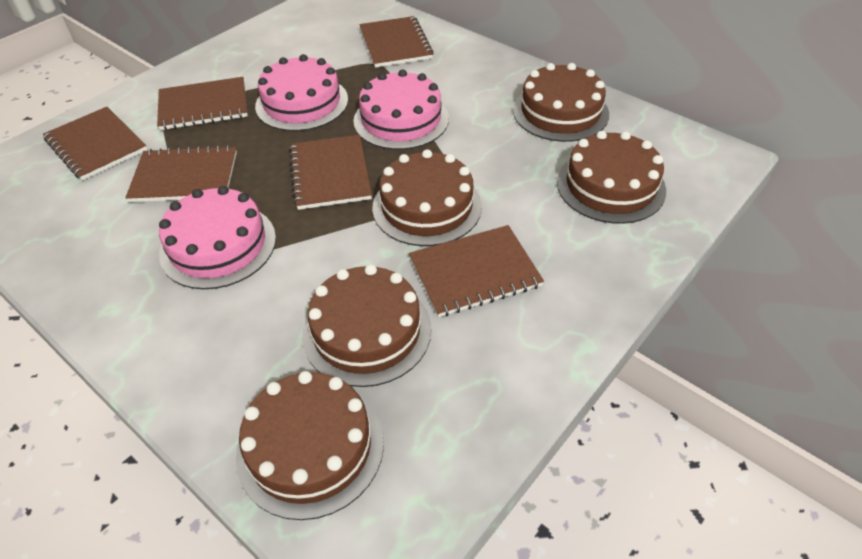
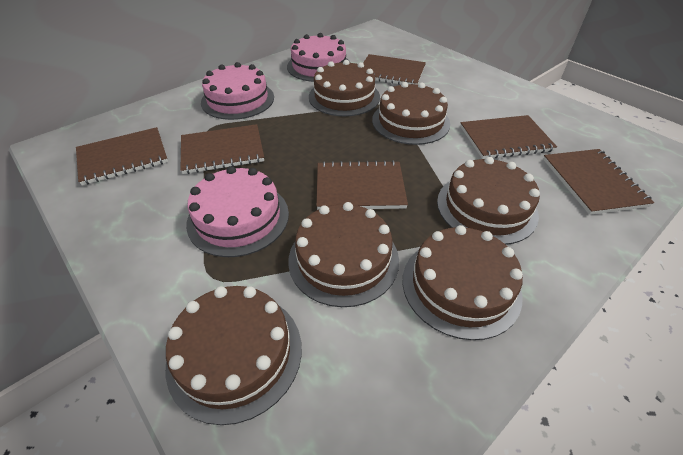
brown cake: [236,371,384,520] [302,264,431,387] [372,149,482,246] [513,63,609,142] [557,131,666,224] = 5 -> [166,286,302,425] [288,202,399,307] [309,60,380,116] [372,82,450,145] [402,225,523,340] [437,157,540,245] = 6

